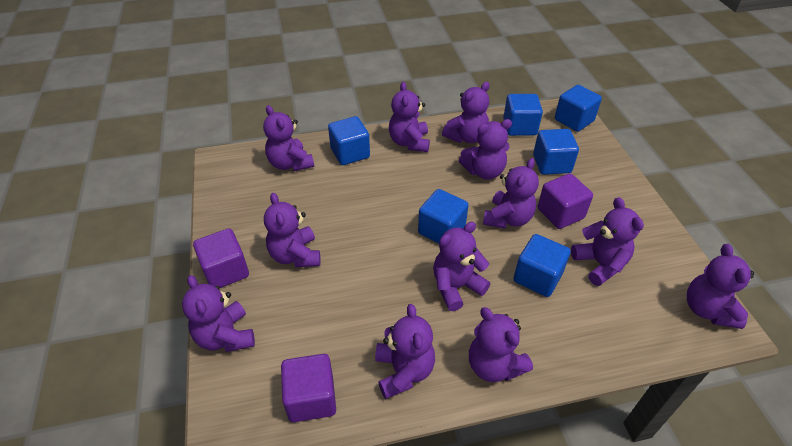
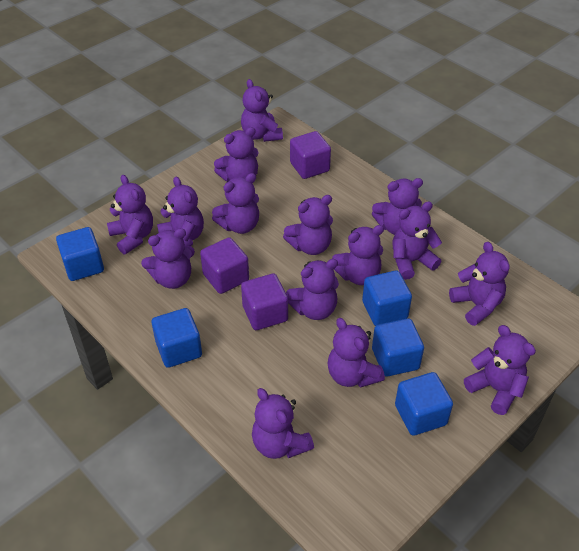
blue cube: [328,116,370,165] [418,189,469,243] [503,94,543,136] [513,234,571,297] [533,129,579,175] [555,85,602,132] = 6 -> [56,227,104,281] [151,308,202,368] [362,270,412,326] [372,318,424,377] [395,372,453,436] = 5
purple teddy bear: [182,275,255,352] [263,105,314,171] [264,193,320,268] [375,304,435,399] [389,82,430,152] [433,222,490,311] [442,82,490,143] [459,119,512,180] [469,307,533,382] [483,158,539,229] [571,197,644,286] [687,244,754,329] = 12 -> [107,175,153,254] [141,228,195,289] [157,177,204,247] [212,173,259,234] [214,127,259,182] [241,79,283,142] [252,388,314,459] [283,195,333,255] [286,259,339,320] [327,318,385,388] [332,225,384,285] [372,178,423,235] [393,201,442,280] [449,242,510,326] [464,325,536,415] = 15

